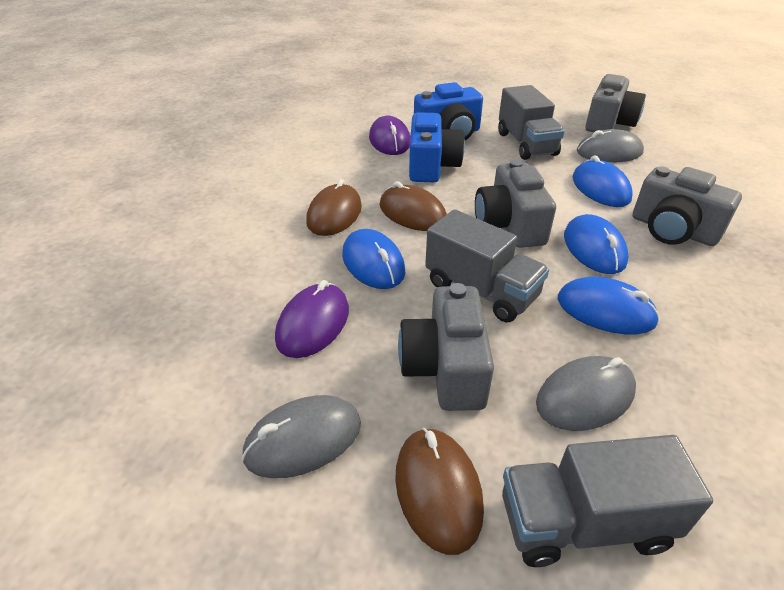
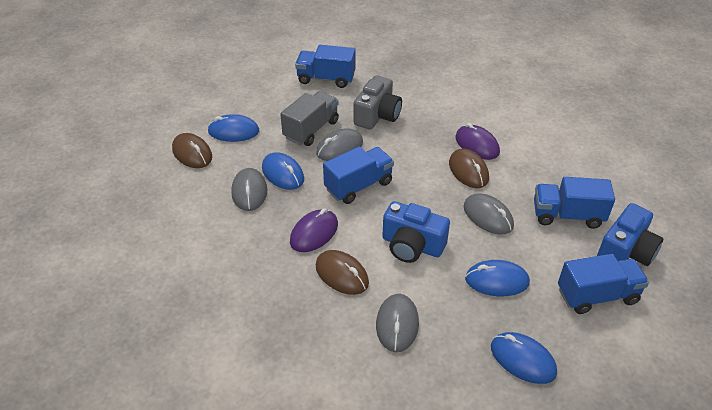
blue truck: none = 0 -> [295,45,356,88] [323,146,394,204] [534,177,615,229] [558,254,649,314] = 4
grey camera: [398,283,494,411] [475,159,556,248] [585,74,646,132] [633,166,742,246] = 4 -> [354,76,402,130] = 1
grey mouse: [242,395,361,478] [536,356,636,431] [577,129,644,162] = 3 -> [231,168,267,211] [316,128,363,161] [376,294,419,352] [464,193,514,235] = 4
grey truck: [425,209,549,322] [498,85,565,160] [502,435,713,567] = 3 -> [280,91,339,146] = 1

